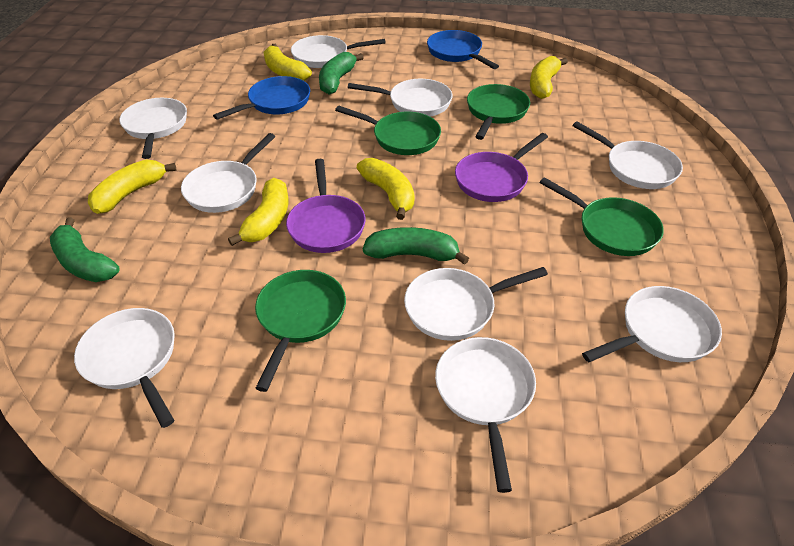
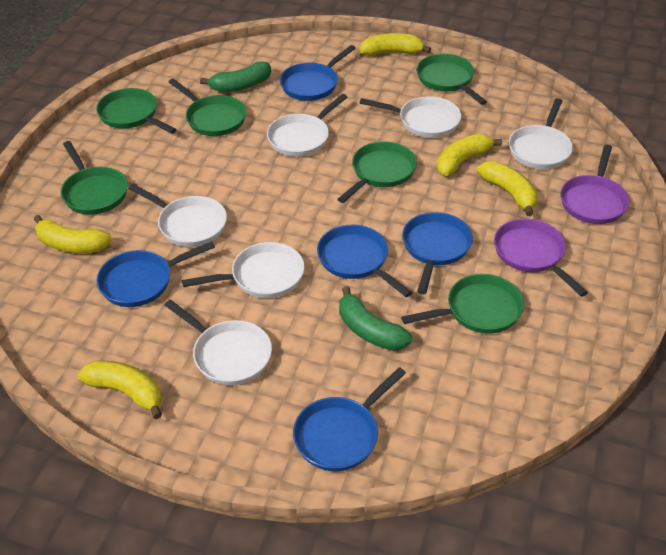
blue pan: [213,76,310,120] [427,30,499,69] = 2 -> [97,241,215,307] [280,45,356,101] [293,367,406,471] [317,225,412,297] [402,212,473,294] = 5
green banana: [50,217,120,282] [319,52,364,95] [363,227,469,265] = 3 -> [200,61,271,92] [339,286,412,351] = 2
green pan: [255,270,346,392] [335,106,441,155] [467,84,530,140] [540,177,664,256] = 4 -> [61,141,128,215] [96,88,177,134] [169,78,246,136] [337,141,417,203] [401,274,524,334] [417,54,487,105] = 6
white pan: [74,308,175,428] [119,98,187,159] [181,133,276,213] [291,35,386,68] [348,79,452,116] [404,267,548,341] [435,337,536,493] [572,121,683,189] [582,286,722,362] = 9 -> [128,184,227,247] [165,299,272,385] [182,242,304,298] [267,94,347,157] [359,96,461,138] [509,98,573,169] = 6

